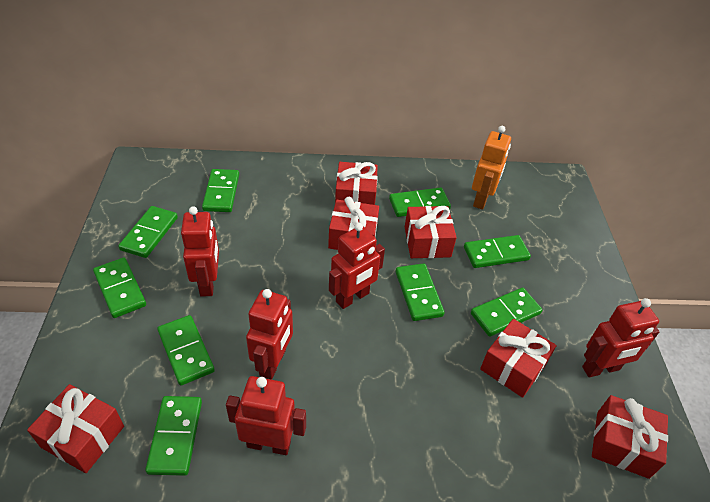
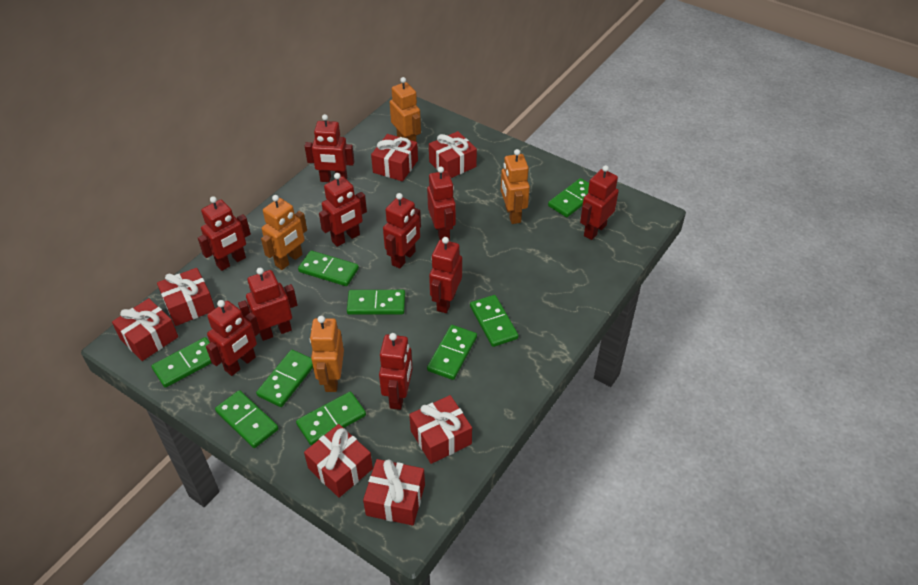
orange robot: [472,126,511,210] = 1 -> [261,195,307,270] [310,316,344,392] [390,77,421,142] [501,149,530,224] = 4
red gift: [27,384,124,473] [328,197,379,250] [335,162,378,205] [405,206,457,258] [480,319,556,398] [592,395,668,479] = 6 -> [112,298,178,361] [157,268,215,326] [304,424,373,498] [363,459,425,526] [371,134,418,181] [409,395,472,464] [429,131,477,178] = 7
red robot: [181,206,219,297] [226,376,306,455] [246,289,293,379] [329,223,385,309] [582,298,660,377] = 5 -> [198,196,251,271] [206,300,260,376] [238,268,297,341] [305,114,354,182] [319,173,367,247] [379,333,413,410] [383,193,421,269] [427,166,456,240] [429,237,462,313] [580,165,619,240] = 10

